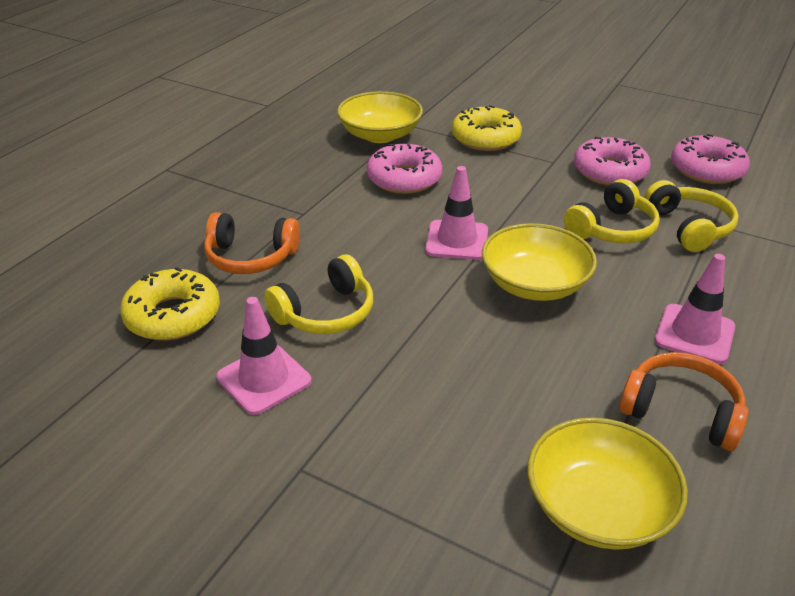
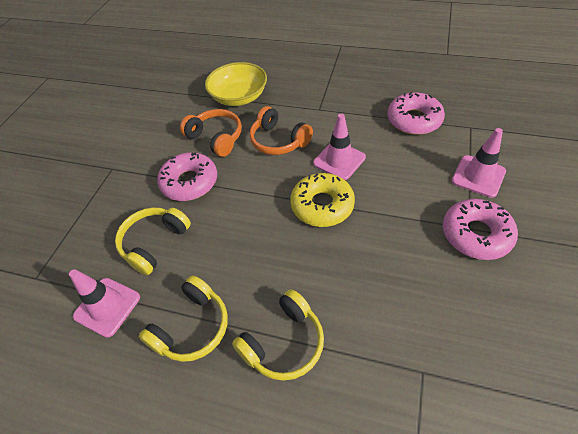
yellow bowl: [337,91,423,143] [482,223,597,301] [527,417,688,550] = 3 -> [205,62,267,106] = 1
yellow donut: [120,267,220,340] [452,105,522,151] = 2 -> [290,173,355,227] = 1

